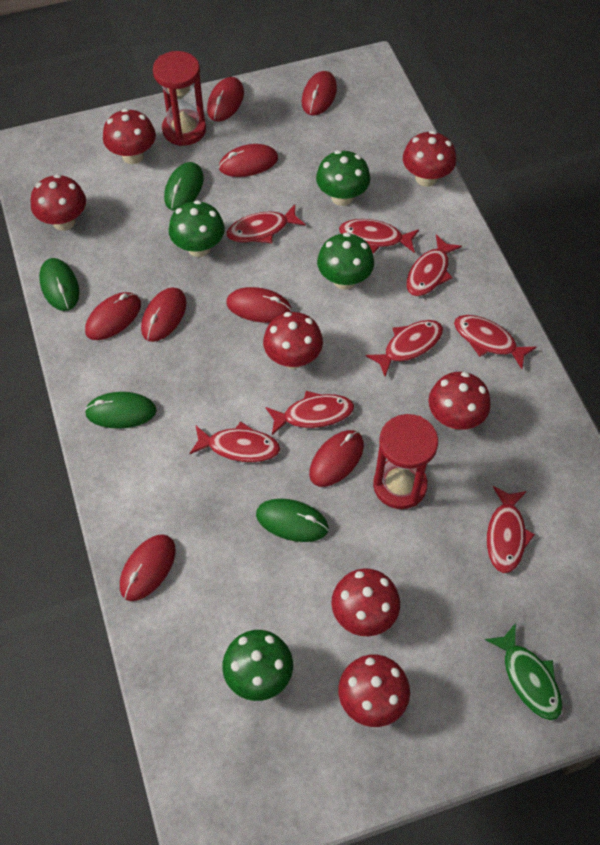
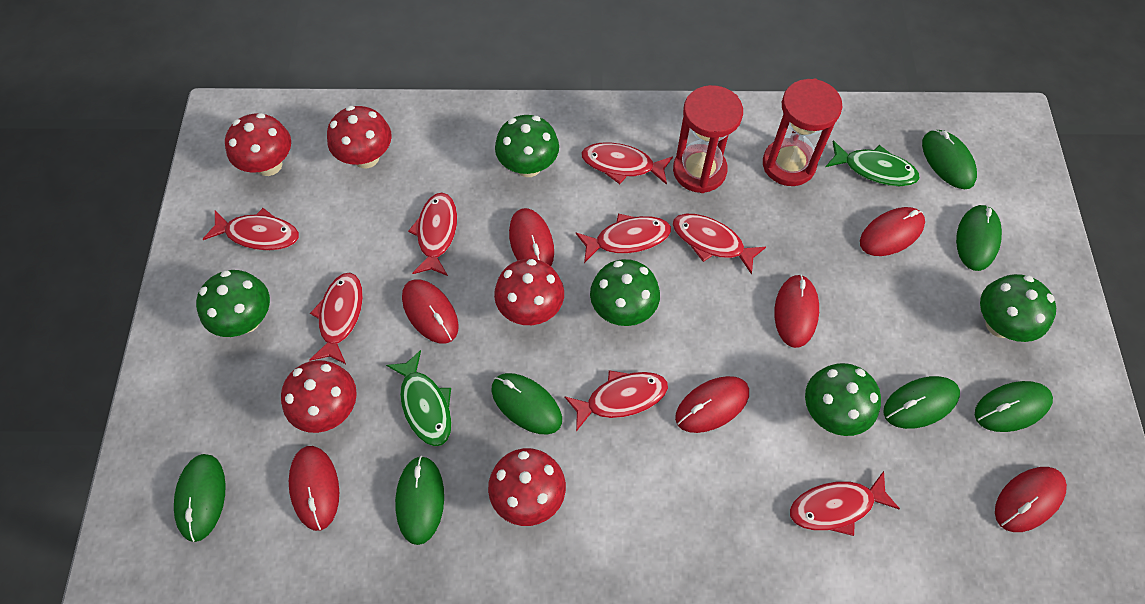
green fish: [485,623,562,720] = 1 -> [386,350,452,446] [826,140,920,186] = 2
green mouse: [39,258,79,311] [85,392,157,429] [164,162,204,211] [256,499,329,542] = 4 -> [174,454,226,542] [395,456,444,545] [491,373,562,435] [883,376,960,429] [922,130,977,189] [956,205,1002,271] [975,381,1053,432] = 7
green mushroom: [169,200,225,257] [222,630,293,701] [316,150,370,206] [317,232,374,290] = 4 -> [196,270,270,337] [495,115,559,177] [590,259,660,326] [805,363,881,436] [980,274,1056,342] = 5
red mouse: [85,292,141,340] [120,534,175,601] [141,287,186,342] [207,77,244,122] [219,144,278,177] [226,287,292,323] [302,71,337,116] [309,430,364,487] = 8 -> [289,446,339,531] [402,279,459,344] [509,208,554,266] [675,376,749,433] [774,274,819,348] [860,207,925,256] [995,467,1067,532] = 7
red mushroom: [31,174,86,231] [103,108,156,164] [263,312,323,369] [332,568,400,636] [338,655,410,727] [403,131,456,187] [428,372,491,430] = 7 -> [225,113,291,176] [281,360,357,433] [327,106,392,168] [488,448,566,526] [494,259,564,325] = 5

